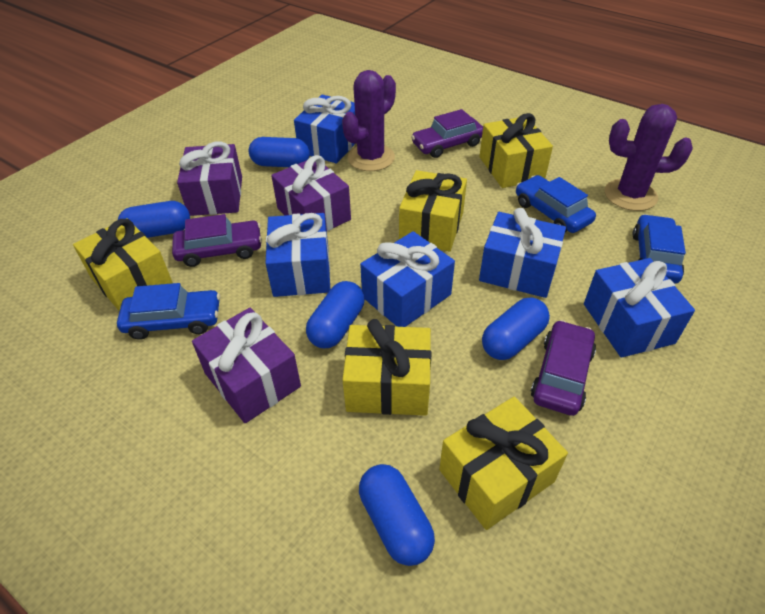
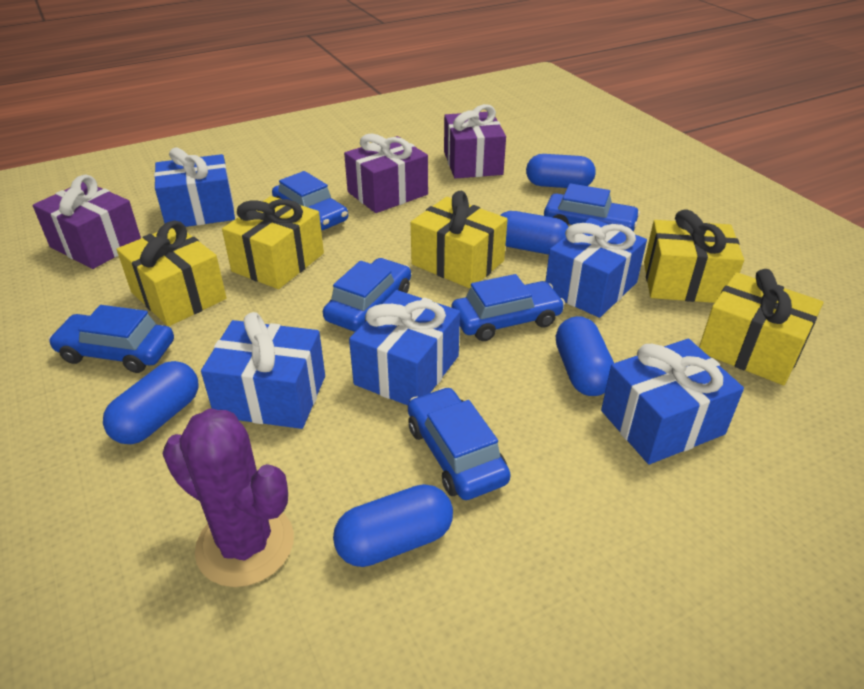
blue car: [117,283,220,340] [516,175,596,233] [632,214,686,284] = 3 -> [48,305,174,373] [272,171,348,230] [323,258,411,332] [408,387,511,500] [451,274,565,341] [544,183,640,231] = 6
purple cactus: [342,70,396,171] [605,104,693,211] = 2 -> [163,408,294,587] = 1
purple car: [172,214,262,267] [411,109,483,158] [531,320,596,416] = 3 -> none = 0

